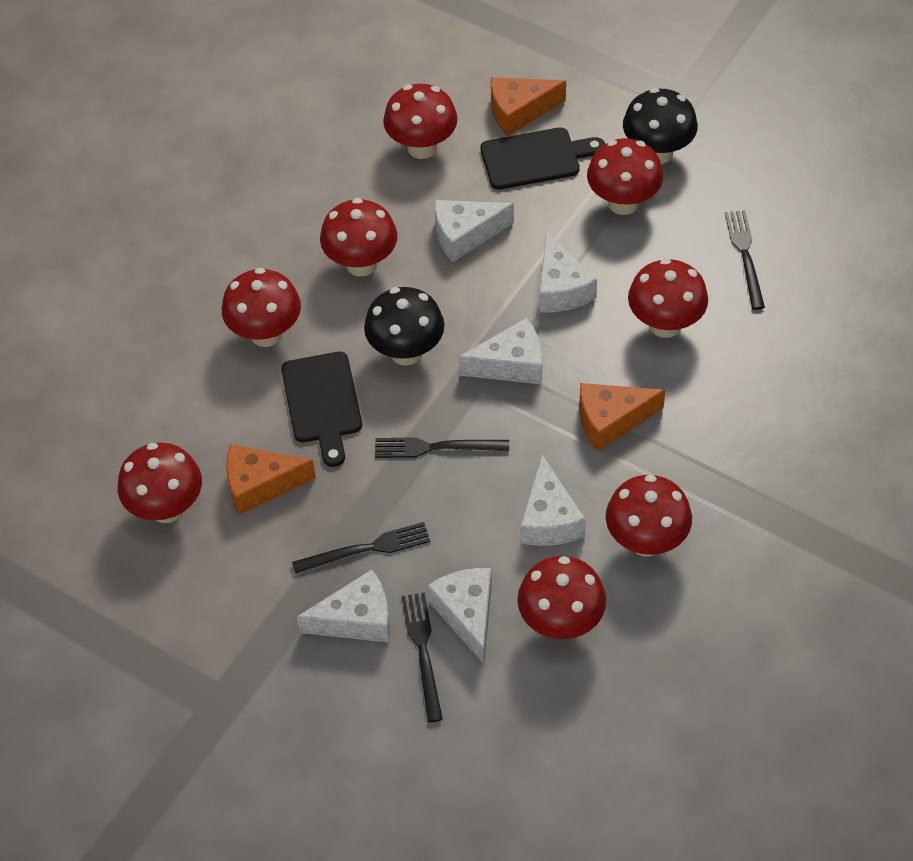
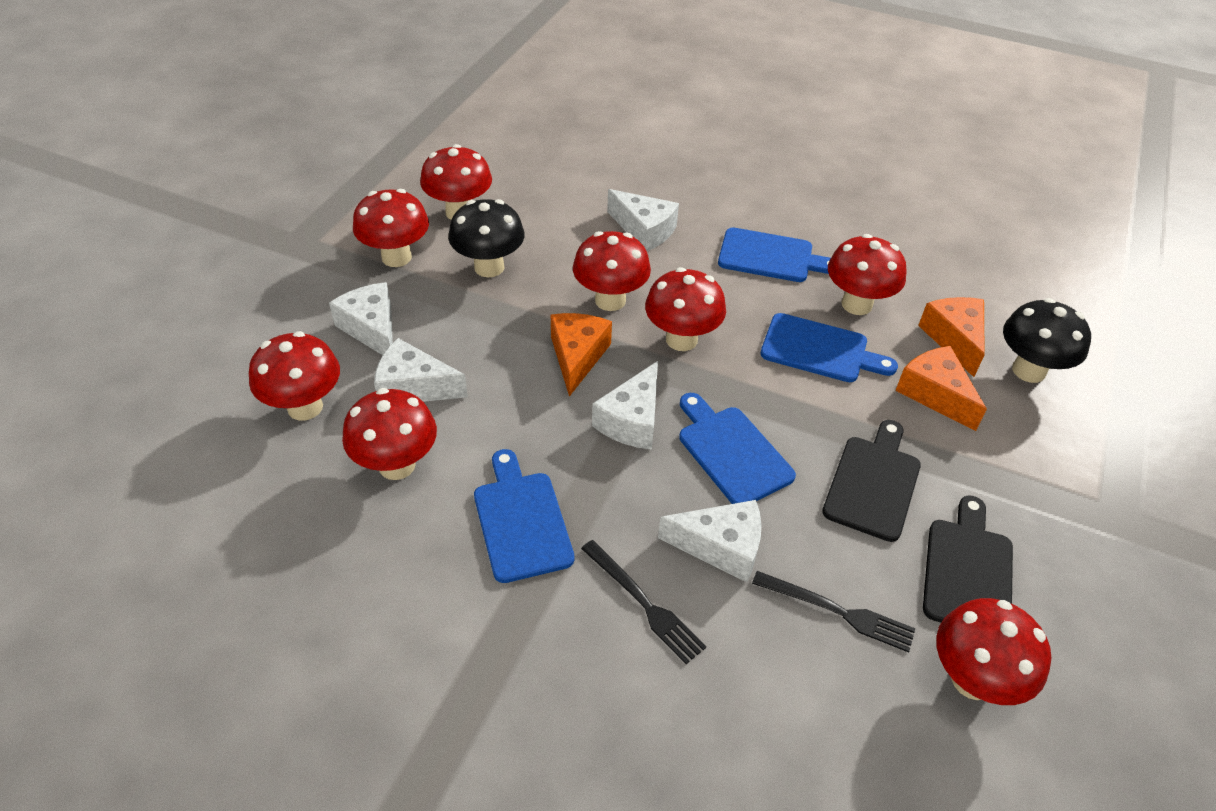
black fork: [292,522,431,574] [375,437,509,458] [402,592,443,723] [725,210,765,310] = 4 -> [581,540,706,664] [752,571,916,653] = 2
blue cutting board: none = 0 -> [474,449,575,583] [679,393,796,504] [718,228,831,282] [760,313,898,382] = 4
white cheese: [297,569,390,643] [427,568,492,664] [435,200,514,262] [458,318,542,384] [520,455,586,546] [539,231,597,312] = 6 -> [329,282,393,355] [374,338,468,402] [592,361,658,450] [607,189,679,251] [658,500,761,582] = 5

